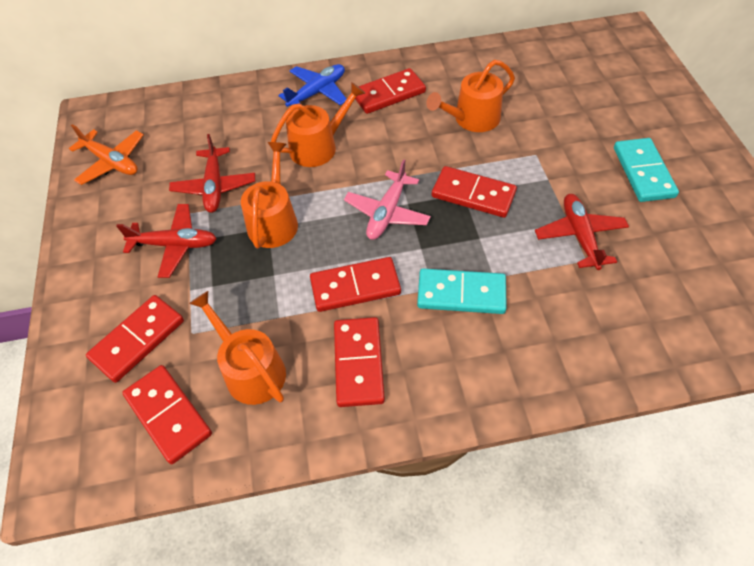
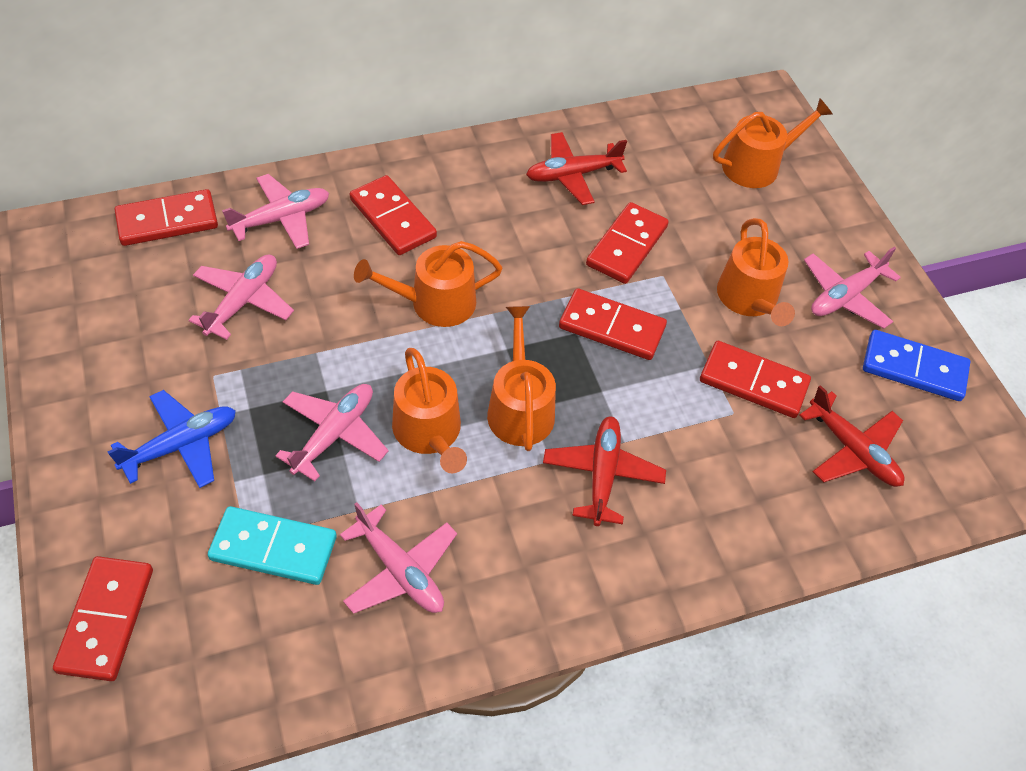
blue domino: none = 0 -> [863,330,971,401] = 1
orange plane: [69,124,144,185] = 1 -> none = 0
orange watering can: [189,291,286,405] [241,142,298,248] [271,82,365,167] [426,60,515,132] = 4 -> [354,241,502,327] [392,348,467,474] [487,306,556,451] [713,99,833,188] [717,218,795,326] = 5
pink plane: [344,159,431,240] = 1 -> [189,255,294,340] [222,174,329,249] [275,384,389,481] [340,502,457,614] [804,247,901,329] = 5
turquoise domino: [417,269,507,314] [614,138,679,202] = 2 -> [208,506,337,585] = 1

